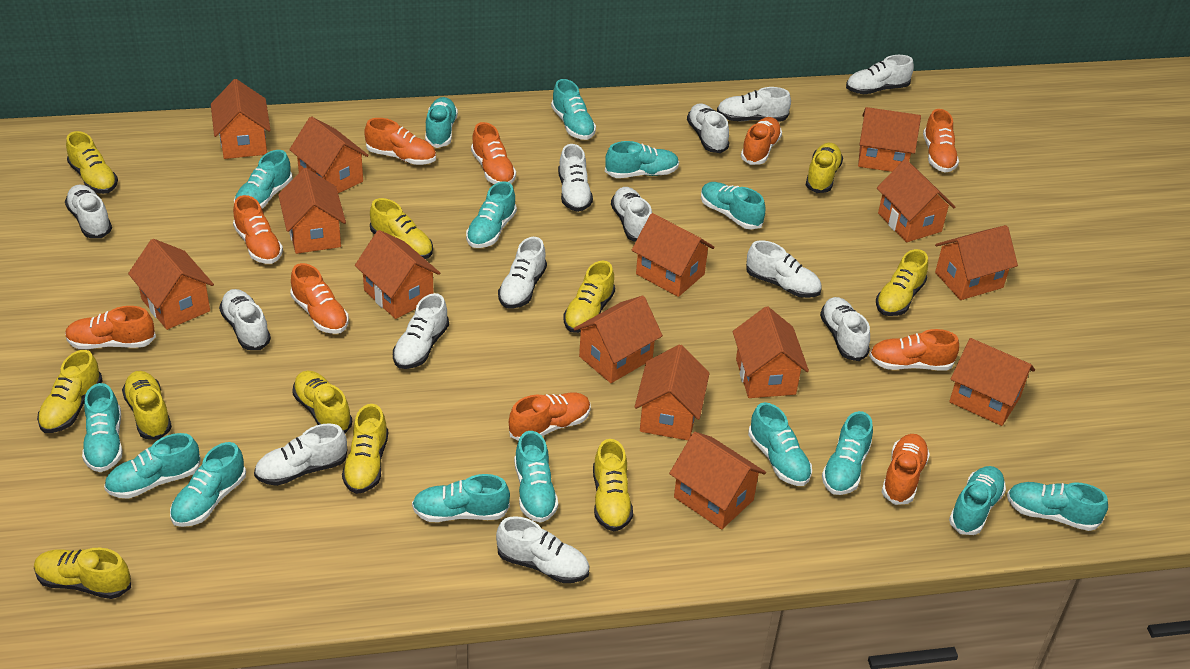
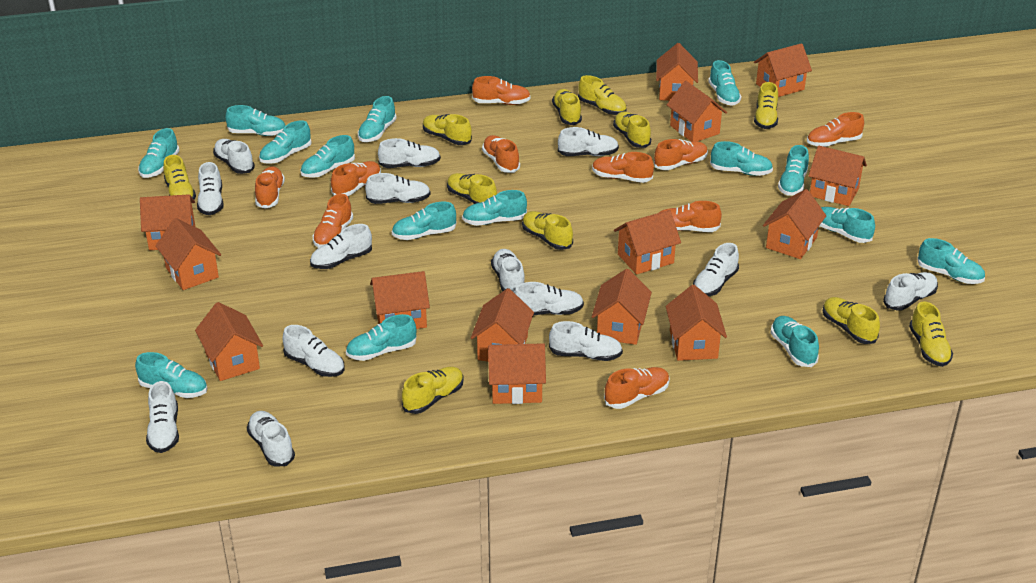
white shoe: [65,185,112,238] [219,289,271,350] [254,423,347,486] [393,293,449,369] [496,516,589,583] [498,237,547,309] [558,144,593,212] [611,187,652,242] [687,103,729,153] [717,87,791,122] [746,240,822,298] [820,297,870,361] [846,55,914,94] = 13 -> [146,381,179,453] [197,162,224,215] [213,139,255,174] [247,411,295,467] [283,325,344,377] [310,224,372,269] [365,173,431,204] [378,138,441,168] [491,249,525,292] [514,282,584,316] [549,321,623,361] [558,127,619,156] [693,243,739,296] [883,272,938,311] = 14

